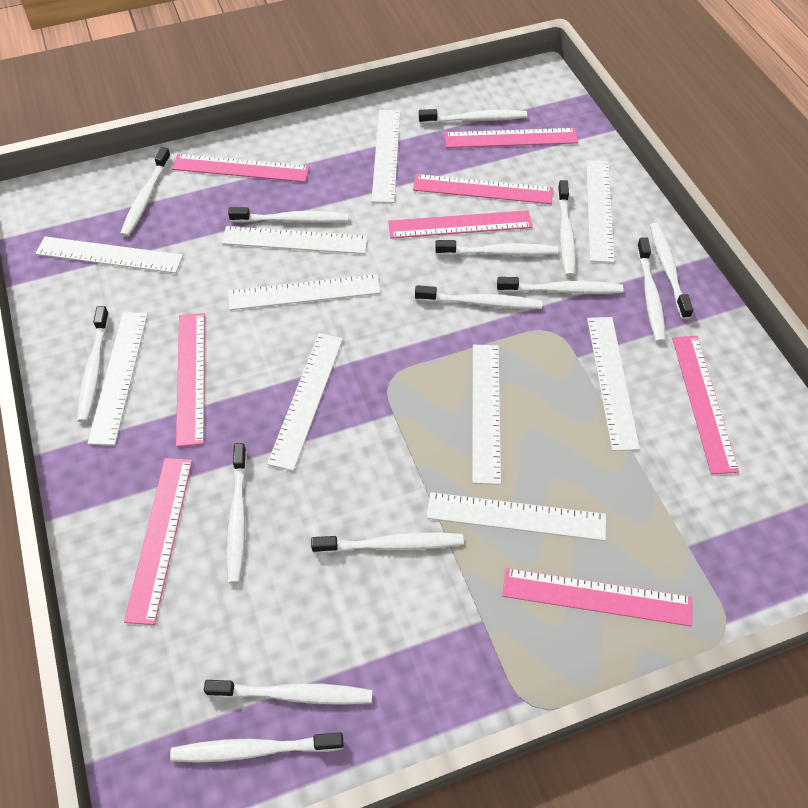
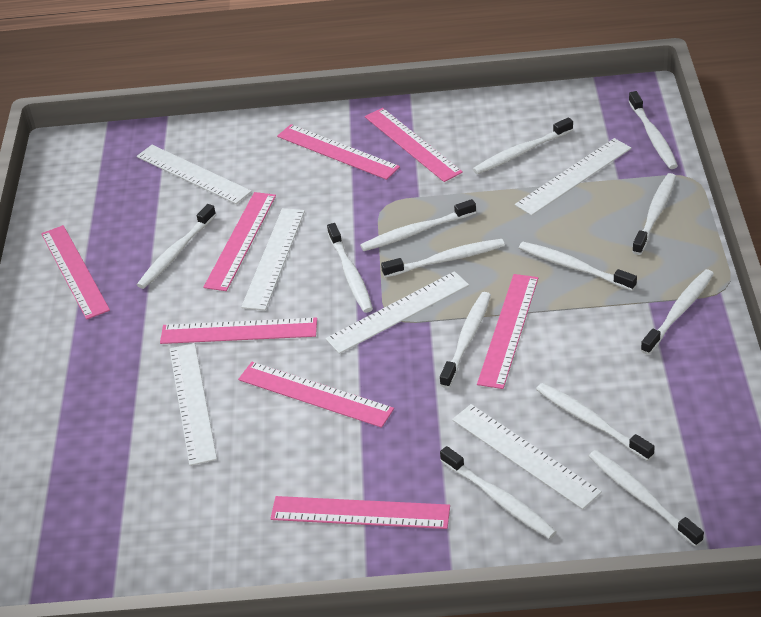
white ruler: [36,237,183,273] [87,312,148,445] [221,226,368,254] [228,274,381,310] [267,333,343,471] [371,110,400,203] [427,492,606,541] [472,345,501,485] [586,160,614,263] [587,317,640,451] = 10 -> [137,145,252,204] [169,343,217,466] [241,208,305,310] [325,271,469,354] [452,404,602,509] [515,138,631,216] = 6
white toothbrush: [77,306,109,422] [120,147,171,237] [170,732,343,762] [204,680,372,705] [226,443,247,584] [228,207,349,223] [311,532,464,553] [415,285,542,309] [419,109,527,124] [435,240,558,256] [497,277,623,294] [557,180,576,277] [637,237,666,343] [650,223,693,319] = 14 -> [137,204,216,289] [327,223,373,313] [360,199,476,251] [381,239,505,278] [440,292,491,388] [440,446,557,539] [473,117,573,174] [519,242,637,291] [536,383,655,461] [589,450,704,547] [629,91,678,169] [632,173,676,255] [641,269,714,355] = 13

